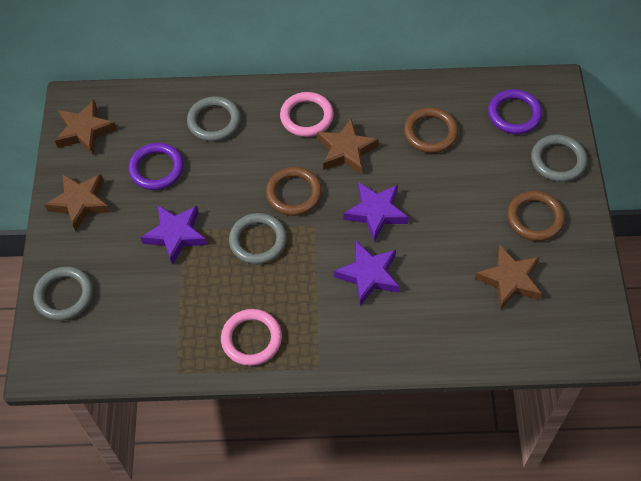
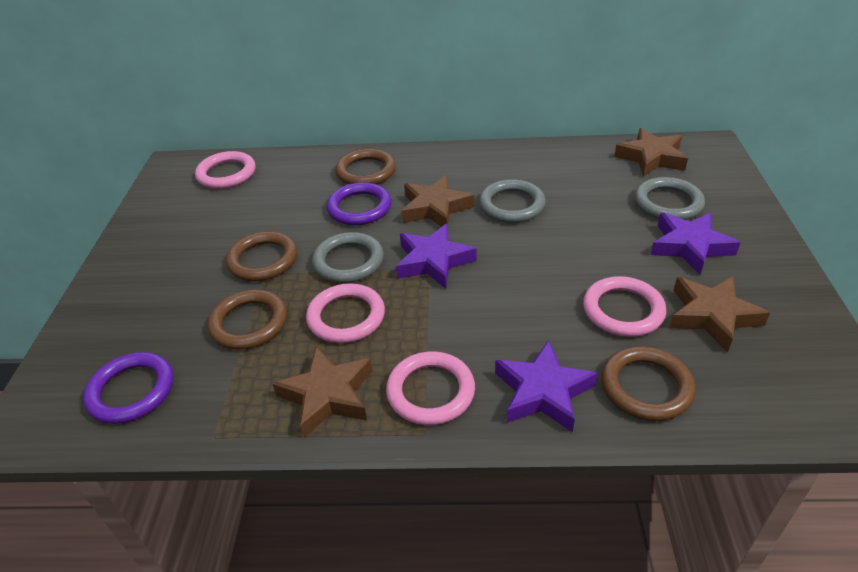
brown ring: [266,167,322,216] [404,107,459,153] [507,191,565,241] = 3 -> [207,289,287,350] [226,231,297,281] [335,149,396,184] [601,346,696,421] = 4
grey ring: [33,266,93,321] [187,96,241,141] [229,213,287,264] [531,134,587,182] = 4 -> [312,232,384,283] [479,179,546,223] [634,177,705,220] = 3
pink ring: [221,309,282,366] [280,92,334,137] = 2 -> [195,151,256,189] [306,283,385,343] [386,351,475,425] [583,276,666,337] = 4

